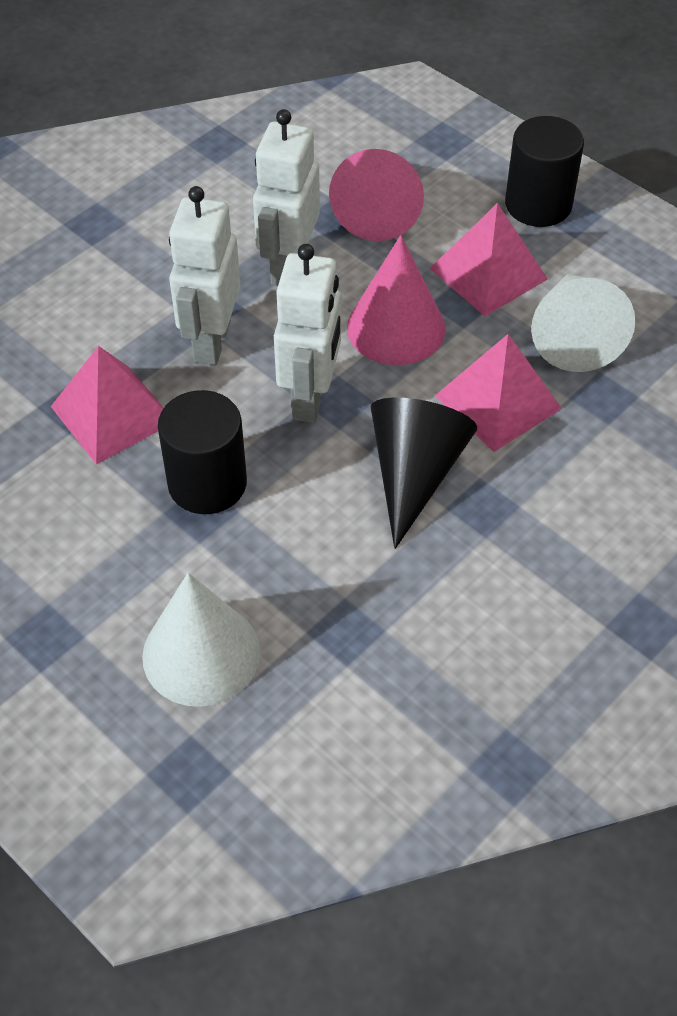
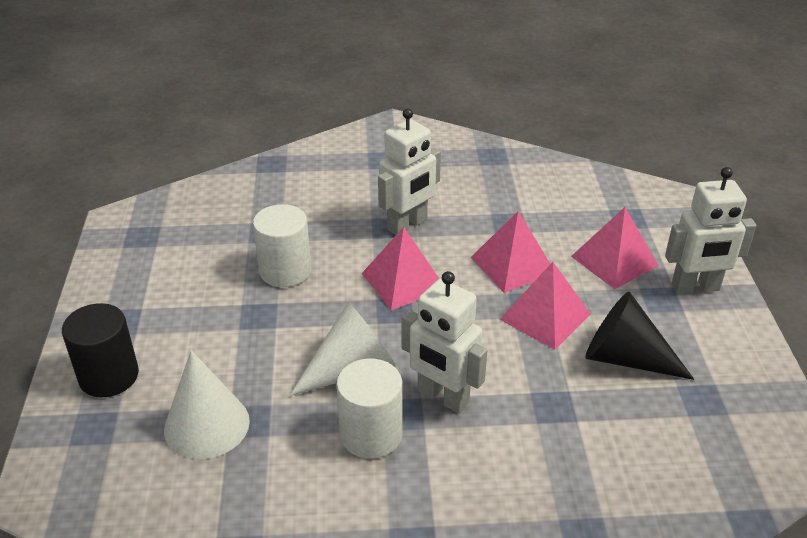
black cylinder: [158,390,247,514] [505,116,584,227] = 2 -> [62,303,139,397] = 1
pink cone: [329,149,424,241] [347,235,445,365] = 2 -> none = 0
pink pyramid: [51,346,164,464] [430,203,548,316] [435,334,562,452] = 3 -> [362,227,439,310] [471,211,550,293] [500,262,591,349] [571,207,659,289] = 4
white cylinder: none = 0 -> [253,204,311,287] [336,358,403,459] = 2

